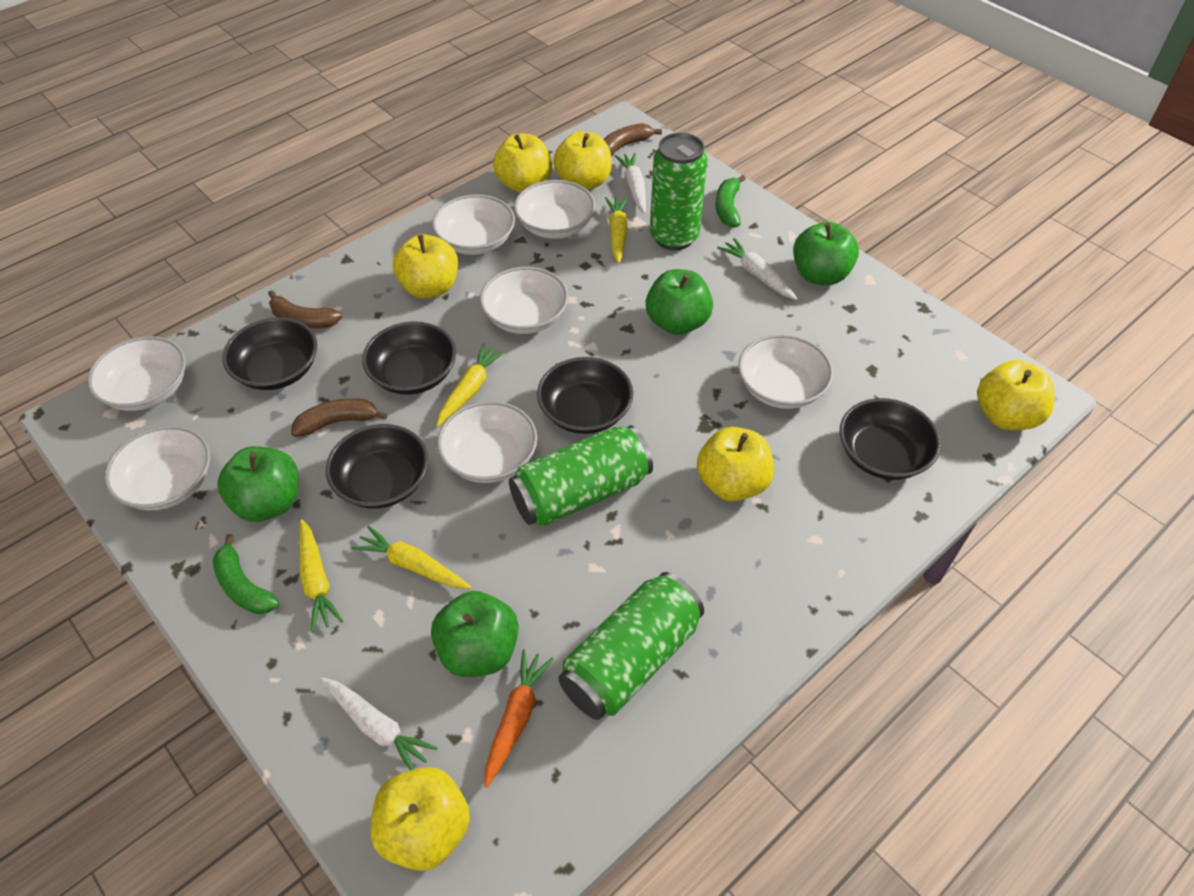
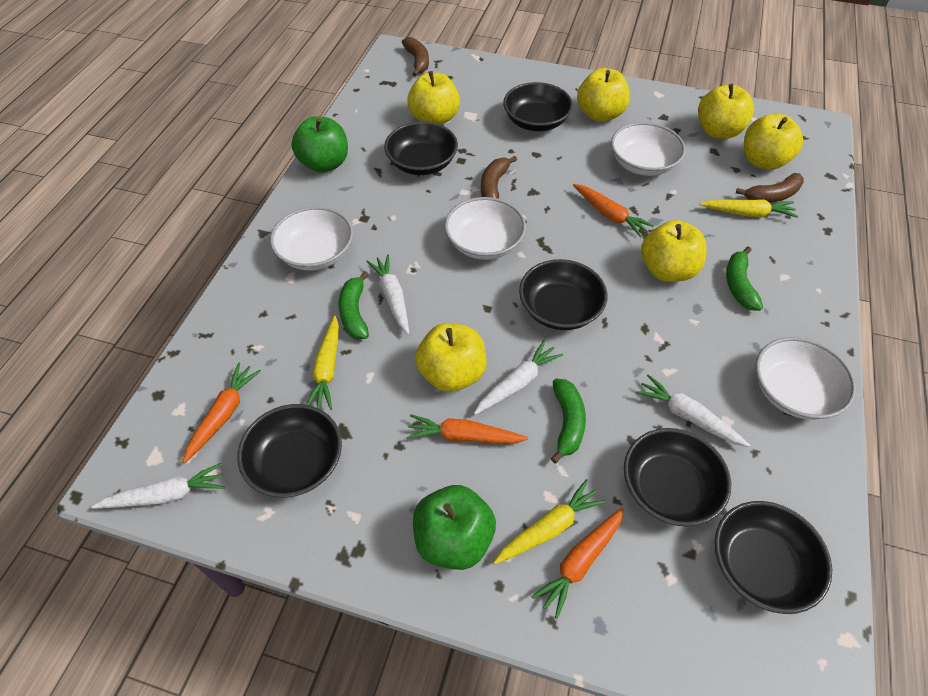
black bowl: [222,318,317,390] [326,424,429,509] [362,321,456,395] [537,357,633,434] [840,398,941,480] = 5 -> [237,404,342,498] [384,122,458,175] [503,82,573,131] [519,259,608,330] [624,428,731,527] [715,501,832,614] = 6
green apple: [217,446,299,522] [431,591,518,677] [646,269,713,335] [793,222,859,285] = 4 -> [292,116,348,173] [413,485,496,570] = 2
green banana: [213,534,280,614] [715,175,746,227] = 2 -> [339,271,369,339] [551,379,586,463] [726,247,763,311] = 3
green can: [509,425,653,526] [558,572,704,720] [650,133,707,250] = 3 -> none = 0
orange carrot: [485,649,553,788] = 1 -> [183,363,261,463] [406,414,528,444] [531,507,624,619] [573,184,654,238] = 4
white bowl: [87,336,186,411] [104,426,210,511] [432,194,515,255] [437,401,537,483] [480,267,568,334] [514,180,596,239] [738,334,833,409] = 7 -> [270,207,353,271] [445,197,526,260] [611,122,686,176] [756,337,856,420] = 4
white carrot: [320,677,437,771] [615,153,646,214] [717,238,797,300] = 3 -> [91,463,225,509] [366,255,409,334] [474,340,563,415] [636,375,750,447] = 4
yellow carrot: [300,519,343,632] [352,526,471,589] [437,344,505,427] [605,197,628,263] = 4 -> [306,316,339,410] [493,479,606,564] [700,199,798,218] = 3

